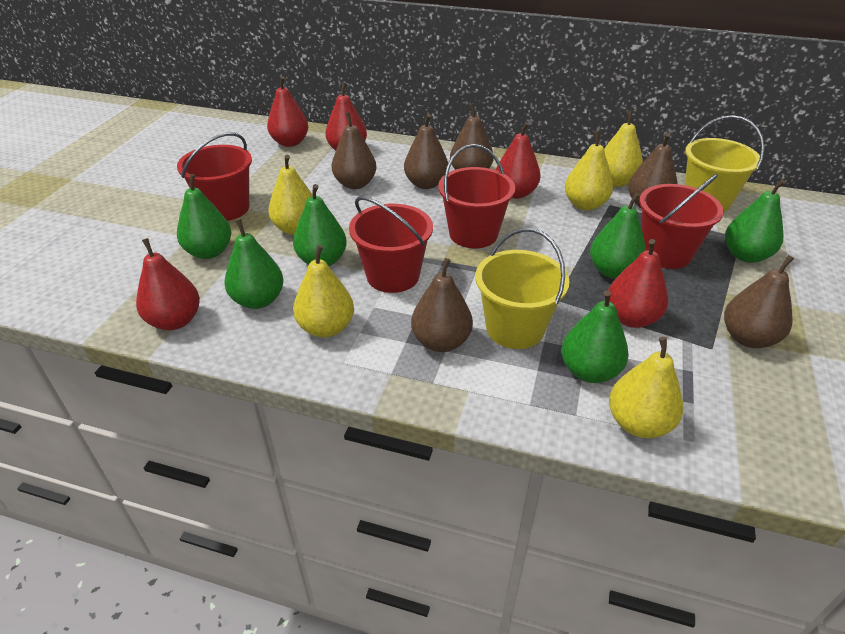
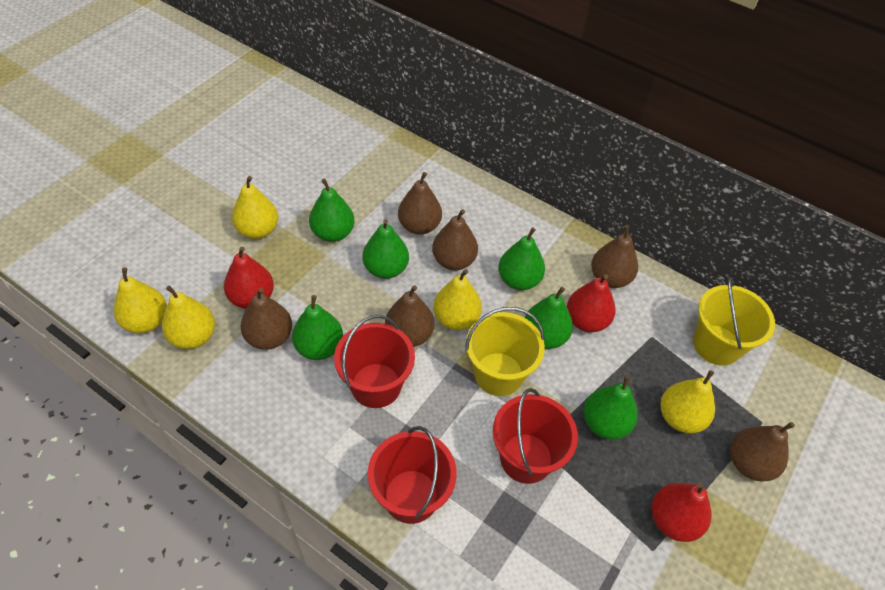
red bucket: [177,132,252,221] [349,196,433,293] [438,144,515,248] [639,174,724,269] = 4 -> [334,315,415,408] [368,426,457,524] [493,388,578,484] = 3
red pear: [136,238,200,330] [267,76,308,147] [325,82,367,151] [496,122,541,199] [608,239,668,328] = 5 -> [224,247,274,309] [567,274,616,332] [652,482,712,542] = 3

